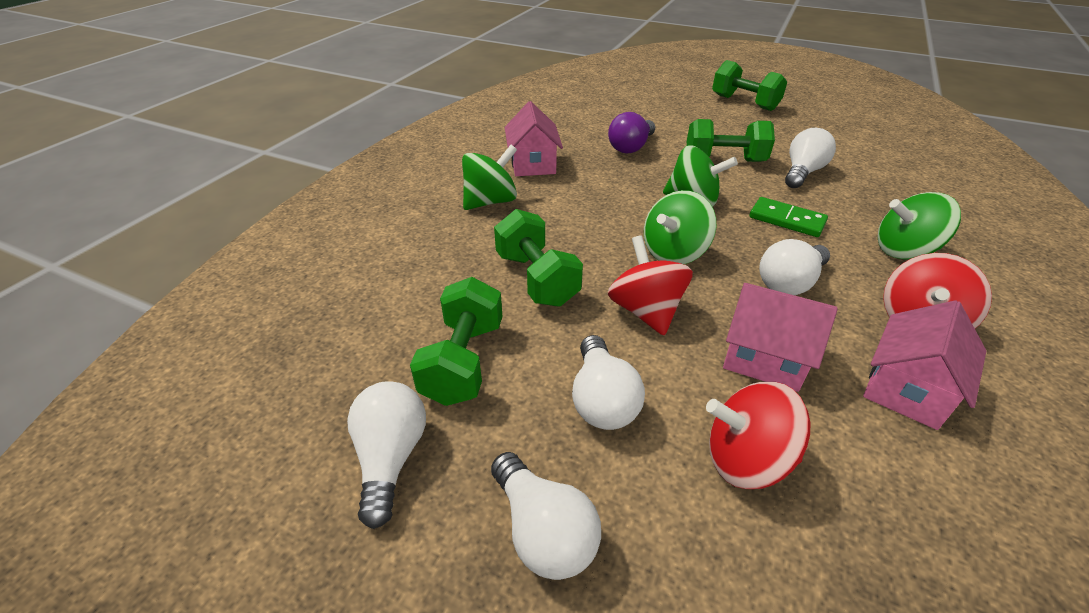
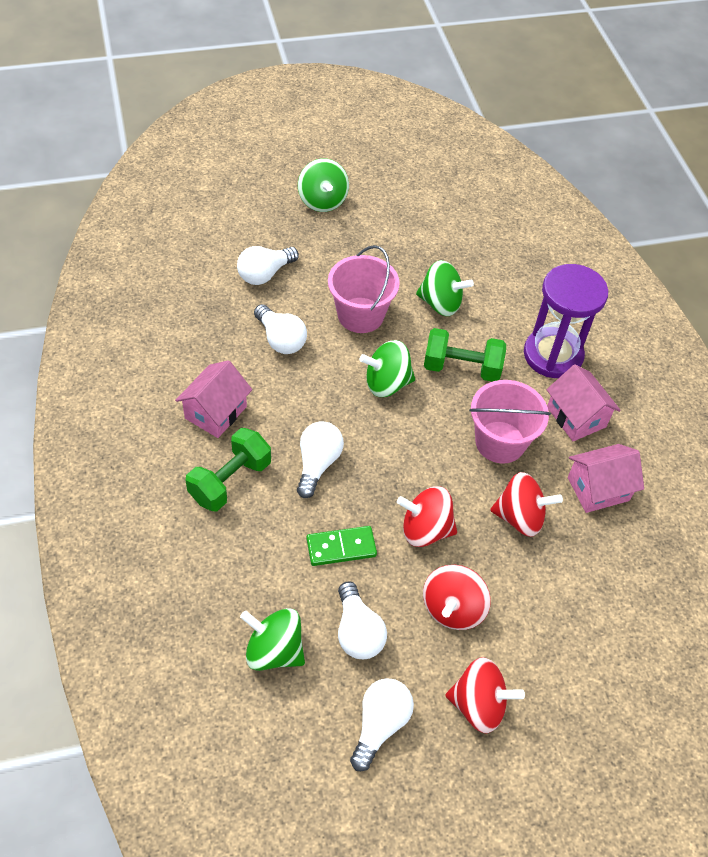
green dumbbell: [410,277,502,406] [494,209,583,307] [687,119,775,162] [712,60,787,111] = 4 -> [186,428,271,511] [424,328,506,382] = 2
pink bucket: none = 0 -> [328,245,400,333] [469,380,551,463] = 2
purple hourglass: none = 0 -> [524,264,608,378] = 1
purple light bulb: [608,112,655,154] = 1 -> none = 0
red spinning top: [608,235,693,335] [706,382,810,489] [883,253,992,328] = 3 -> [397,486,457,547] [423,565,491,630] [445,657,525,733] [490,472,563,537] = 4

